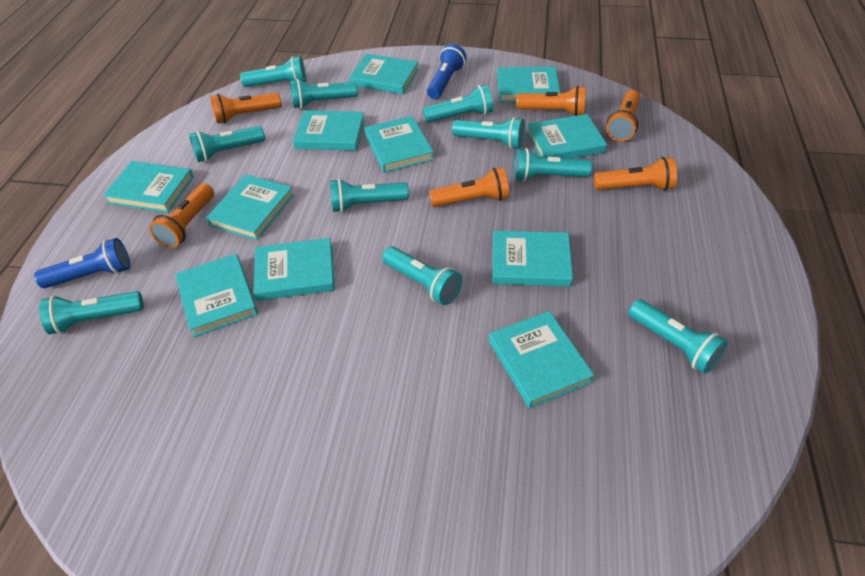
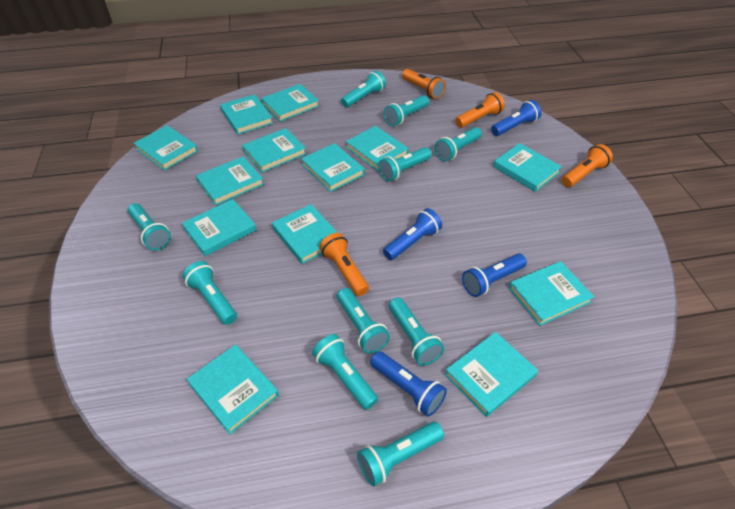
blue flashlight: [34,238,130,288] [427,44,466,99] = 2 -> [370,351,447,417] [383,208,442,260] [462,254,527,297] [491,100,541,136] = 4
orange flashlight: [149,183,214,248] [210,92,281,123] [429,167,509,207] [516,86,586,116] [594,157,677,191] [606,90,640,141] = 6 -> [319,233,369,296] [402,69,446,99] [455,92,505,128] [562,144,613,187] = 4
turquoise book: [103,161,194,213] [175,254,258,337] [206,174,294,240] [253,238,335,301] [293,110,365,151] [349,54,419,94] [364,116,434,173] [489,311,594,409] [492,231,573,286] [497,66,560,102] [527,114,607,159] = 11 -> [134,125,198,171] [182,199,256,256] [187,344,279,434] [196,156,264,205] [220,94,273,135] [242,128,306,173] [261,84,319,122] [272,204,338,264] [301,143,365,192] [346,126,409,172] [445,332,538,417] [493,143,562,192] [509,261,594,326] = 13

